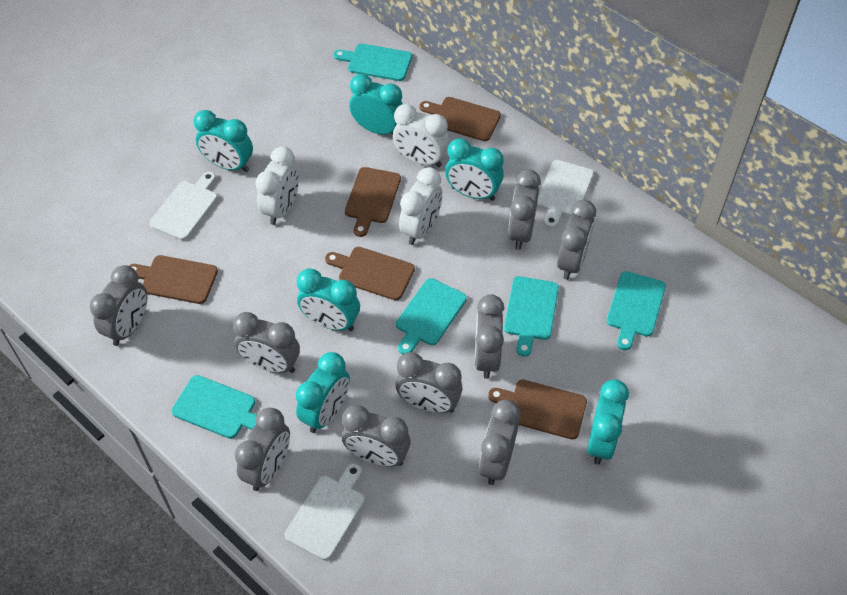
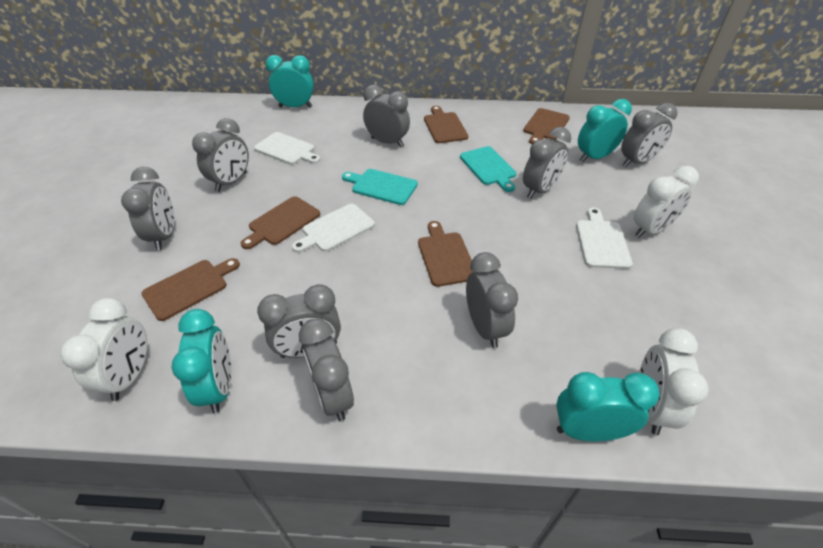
grey clock: [90,265,147,346] [233,312,300,373] [235,408,290,491] [342,405,411,467] [396,352,463,413] [475,294,504,379] [479,400,520,485] [508,169,541,250] [557,200,596,280] = 9 -> [121,167,174,250] [192,118,249,192] [257,284,341,358] [299,318,354,421] [363,85,410,147] [466,252,518,348] [523,127,571,199] [621,103,678,167] = 8
turquoise clock: [194,110,253,172] [296,352,350,433] [297,268,360,331] [349,74,403,135] [445,138,504,201] [587,379,629,465] = 6 -> [171,309,231,414] [266,55,314,108] [556,372,660,441] [578,99,632,162] = 4
turquoise cutting board: [171,375,257,439] [333,44,412,81] [396,278,467,355] [504,276,559,357] [606,271,666,350] = 5 -> [342,169,418,205] [460,146,517,192] = 2

